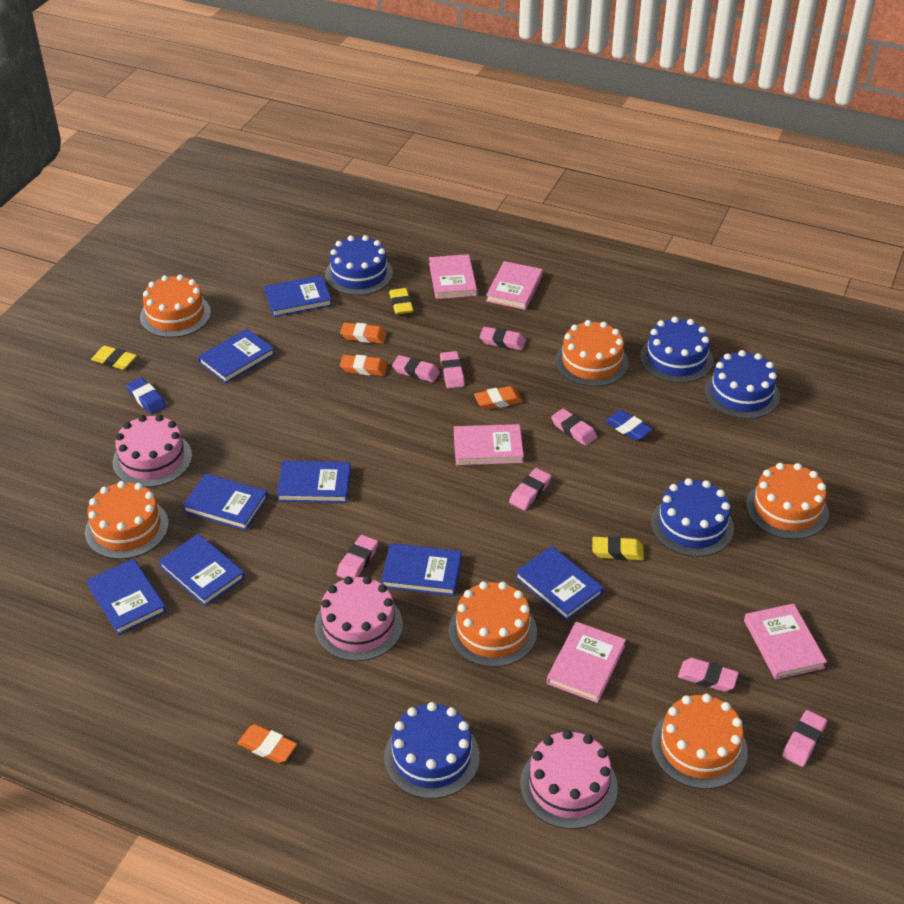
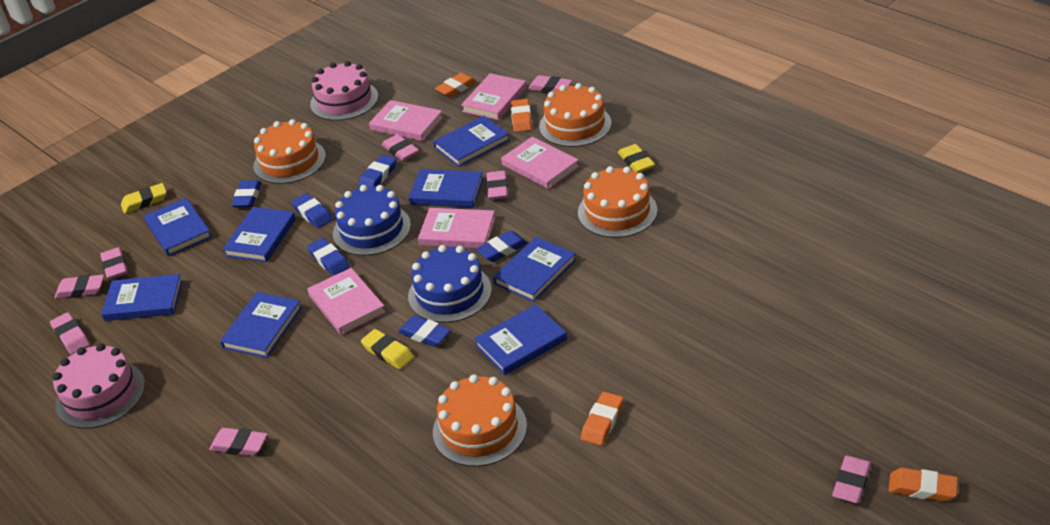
blue cake: [325,235,393,295] [384,702,480,799] [640,317,713,383] [651,478,734,557] [704,350,780,419] = 5 -> [333,185,411,256] [408,245,492,323] = 2
blue eraser: [126,377,166,414] [605,410,653,441] = 2 -> [232,180,261,208] [291,193,333,228] [307,238,350,276] [358,155,397,188] [398,315,451,347] [476,231,528,262] = 6
orange cake: [85,481,169,559] [140,274,211,338] [449,581,537,667] [555,320,629,387] [652,694,748,789] [746,463,829,539] = 6 -> [253,119,326,184] [433,374,527,467] [539,83,612,147] [578,166,658,238] = 4
pink cake: [113,415,192,487] [315,576,403,661] [520,730,618,829] = 3 -> [53,343,145,429] [310,61,378,121] = 2

